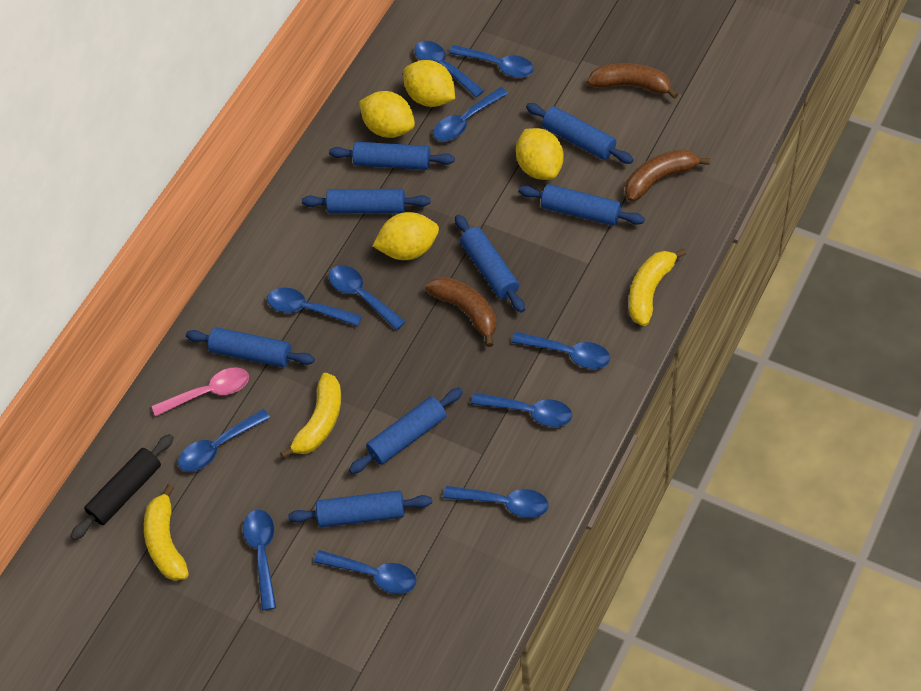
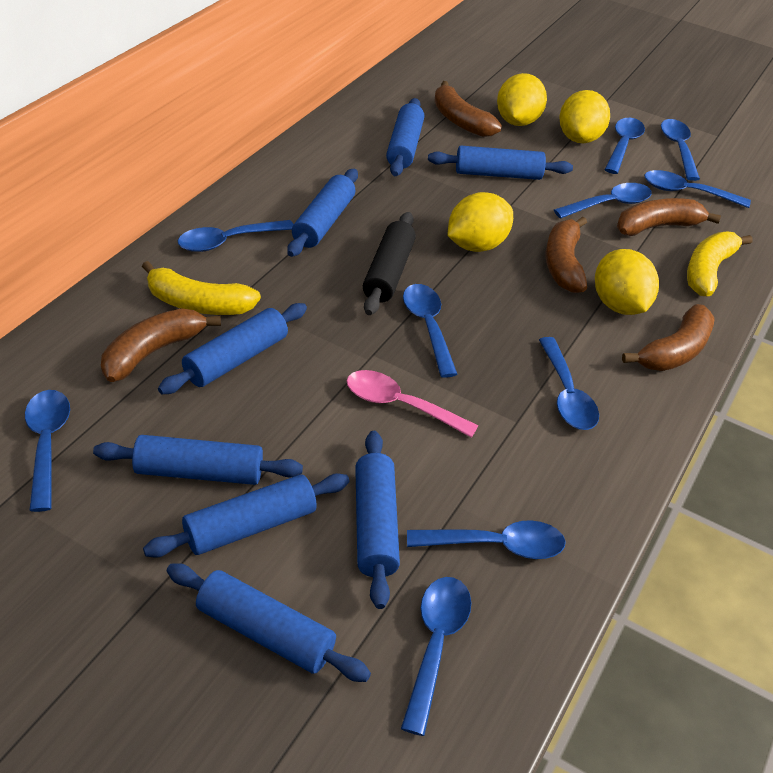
blue spoon: [178,409,270,472] [243,510,276,611] [267,287,362,326] [314,550,417,594] [329,265,405,330] [414,41,484,98] [433,87,508,141] [443,486,548,518] [449,45,534,78] [471,393,572,427] [512,332,610,369] = 11 -> [25,390,70,512] [178,220,294,252] [401,577,471,736] [403,284,458,378] [407,520,566,559] [539,337,599,430] [554,183,652,219] [604,118,645,174] [644,170,751,208] [661,119,700,181] = 10
brown banana: [425,277,496,347] [587,63,679,99] [625,149,710,202] = 3 -> [101,308,221,382] [434,81,502,137] [545,216,587,293] [617,198,721,236] [622,304,715,371] = 5
yellow banana: [144,484,189,581] [280,373,341,458] [629,248,686,326] = 3 -> [142,261,261,315] [687,231,753,296] = 2

